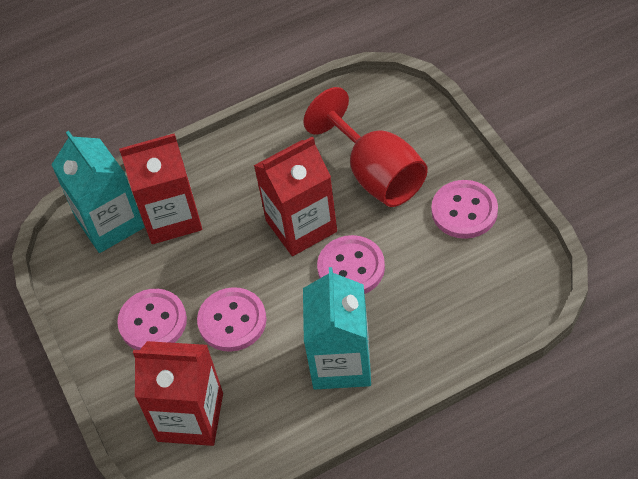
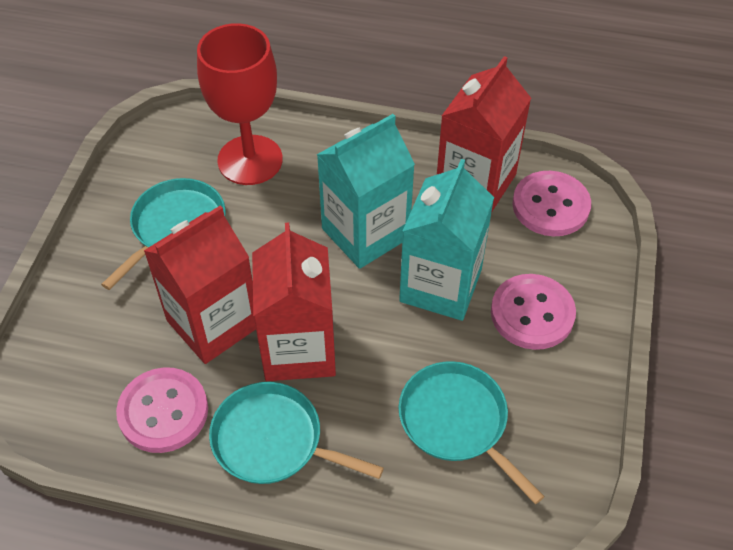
pink button: [117,289,187,350] [197,287,267,352] [317,235,385,294] [431,180,498,239] = 4 -> [116,367,208,453] [491,274,576,350] [512,171,591,236] = 3
turquoise pan: none = 0 -> [101,178,226,290] [209,382,384,484] [398,361,545,504] = 3

